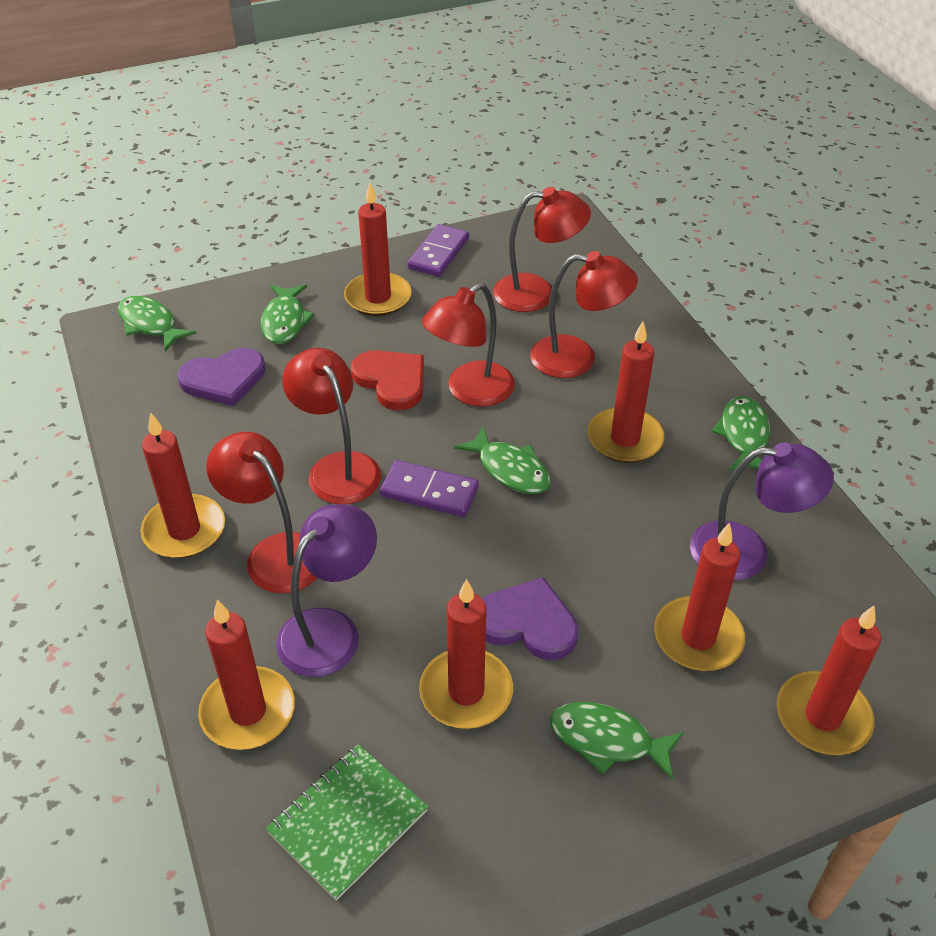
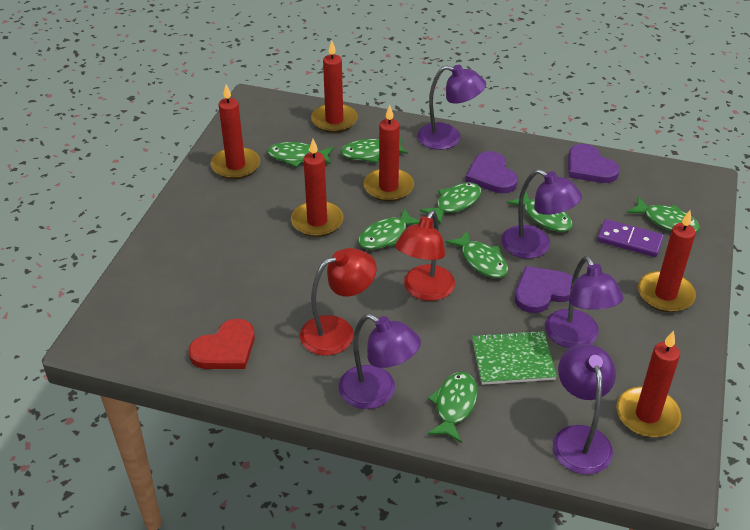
green fish: [118,296,196,351] [261,285,314,344] [454,426,550,494] [550,702,684,780] [712,396,770,471] = 5 -> [267,142,334,167] [340,137,408,163] [358,208,420,249] [420,182,481,225] [427,372,478,443] [445,230,508,278] [507,192,573,232] [626,196,700,232] = 8
purple domino: [380,460,479,517] [407,224,469,277] = 2 -> [597,219,664,257] = 1
purple heart: [178,348,265,406] [482,577,578,660] = 2 -> [465,151,518,193] [515,266,573,313] [568,144,620,183] = 3
purple lamp: [276,504,377,677] [690,443,834,580] = 2 -> [339,314,421,409] [417,65,486,150] [501,169,582,258] [545,256,623,348] [553,344,616,474] = 5
red candle: [141,412,225,558] [198,600,295,750] [344,183,412,316] [419,579,513,729] [588,321,665,463] [654,522,745,671] [777,606,881,755] = 7 -> [211,84,260,179] [291,139,343,237] [311,40,358,133] [364,105,414,202] [616,330,681,438] [638,210,696,312] = 6
red lamp: [206,432,317,594] [282,348,381,504] [422,283,515,407] [493,187,591,312] [530,251,638,378] = 5 -> [300,248,377,356] [395,210,455,301] = 2

